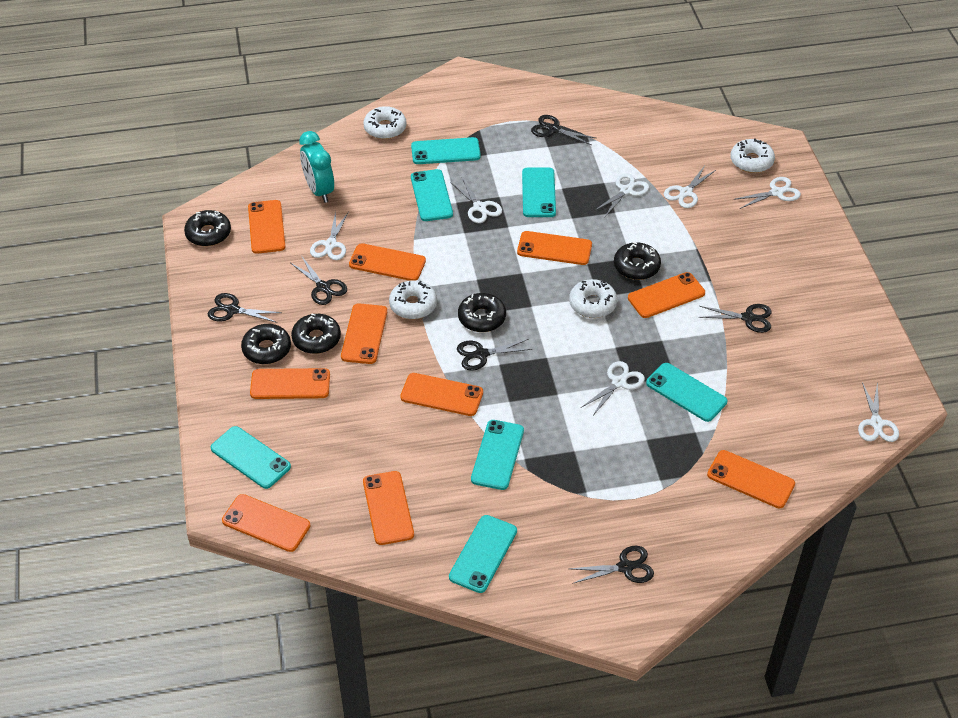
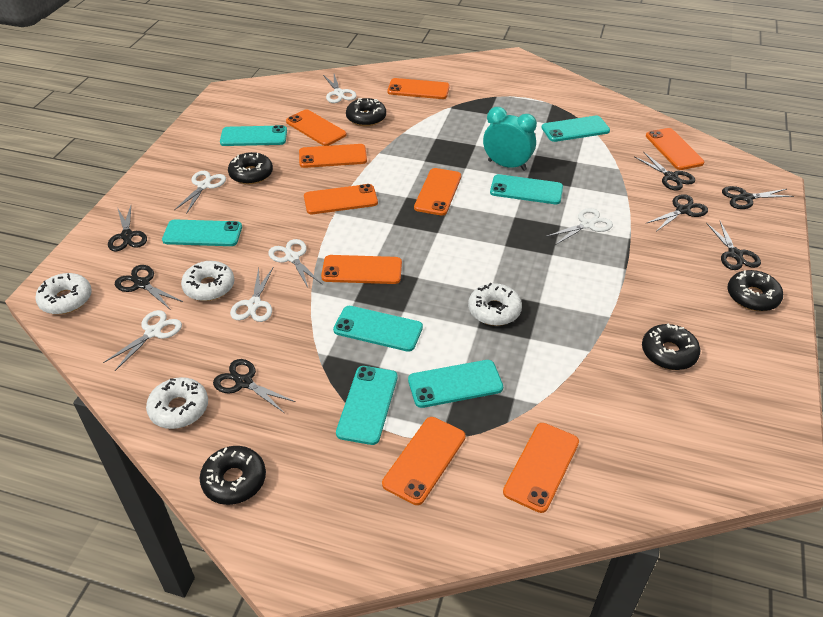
black scissors: [208,293,282,323] [291,257,347,305] [457,339,532,371] [531,115,595,145] [570,546,654,584] [699,304,772,333] = 6 -> [108,206,147,251] [115,265,183,310] [213,359,296,413] [635,152,695,191] [645,194,708,231] [706,221,761,270] [722,186,794,209] = 7
orange phone: [222,494,310,552] [248,200,286,254] [250,368,330,399] [341,303,387,364] [349,243,426,281] [363,471,414,545] [400,373,483,416] [517,231,592,265] [628,272,705,318] [707,450,795,508] = 10 -> [286,109,347,146] [299,144,367,168] [304,184,378,214] [321,255,402,284] [382,417,466,505] [387,78,450,99] [414,168,461,216] [503,423,579,513] [646,128,704,170] = 9
white scissors: [310,211,349,260] [450,178,502,223] [581,361,645,415] [594,173,649,217] [664,166,717,208] [733,177,801,209] [858,382,899,442] = 7 -> [103,310,182,371] [174,171,226,214] [230,268,273,322] [268,239,322,288] [323,74,357,103] [545,208,613,245] = 6

